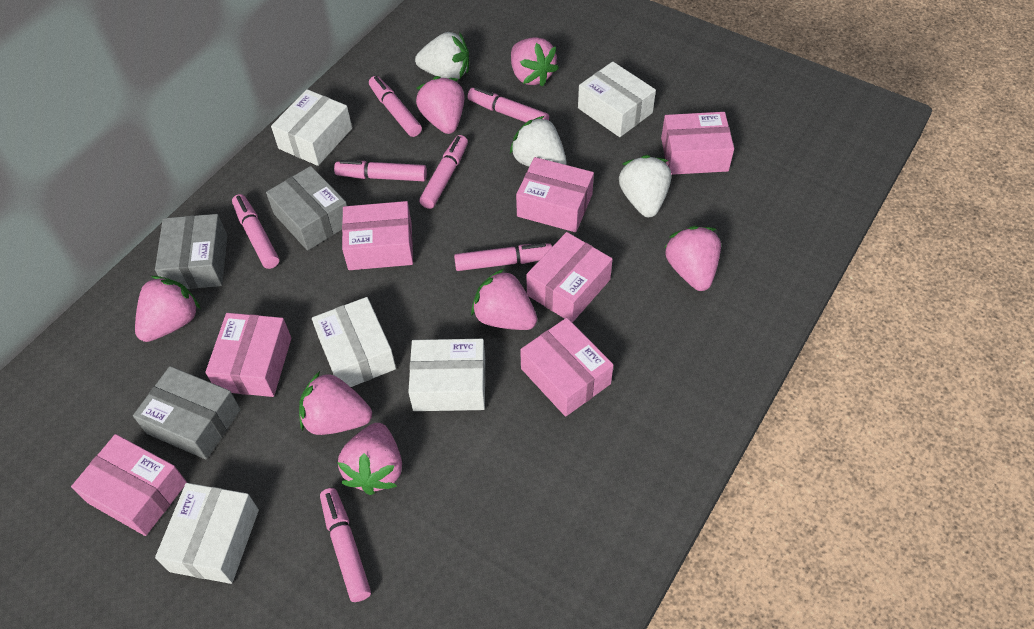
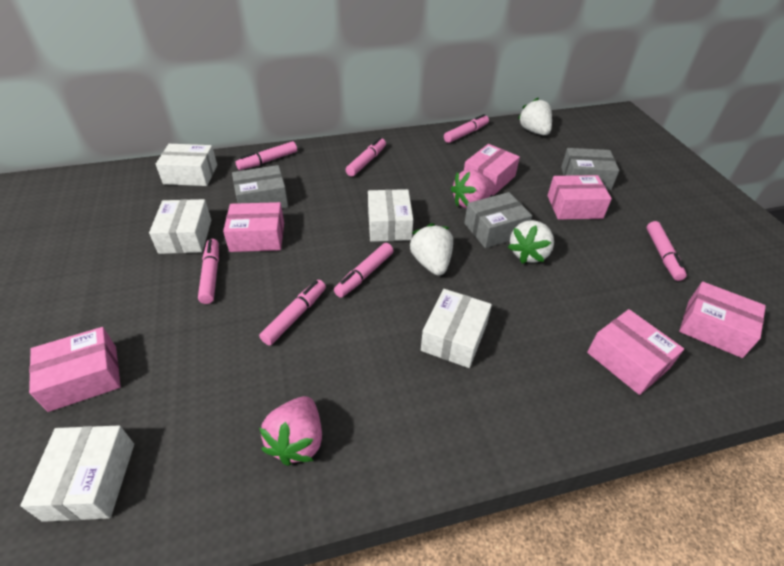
pink box: [71,434,187,536] [205,313,291,397] [342,201,413,270] [516,157,594,232] [520,318,614,417] [526,232,613,323] [661,112,734,175] = 7 -> [29,327,121,412] [223,202,284,252] [464,144,520,196] [548,175,612,220] [587,309,684,395] [679,282,766,358] = 6
pink strawberry: [135,276,201,342] [299,371,372,435] [337,423,402,495] [416,76,464,134] [471,269,537,330] [511,37,559,87] [664,226,721,291] = 7 -> [259,396,322,466] [451,169,495,208] = 2

